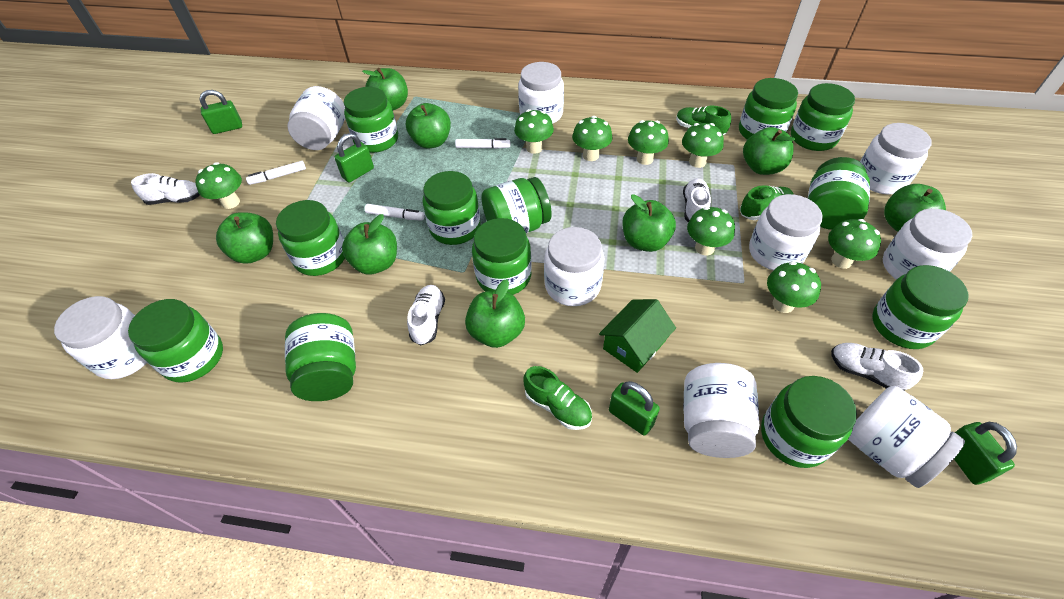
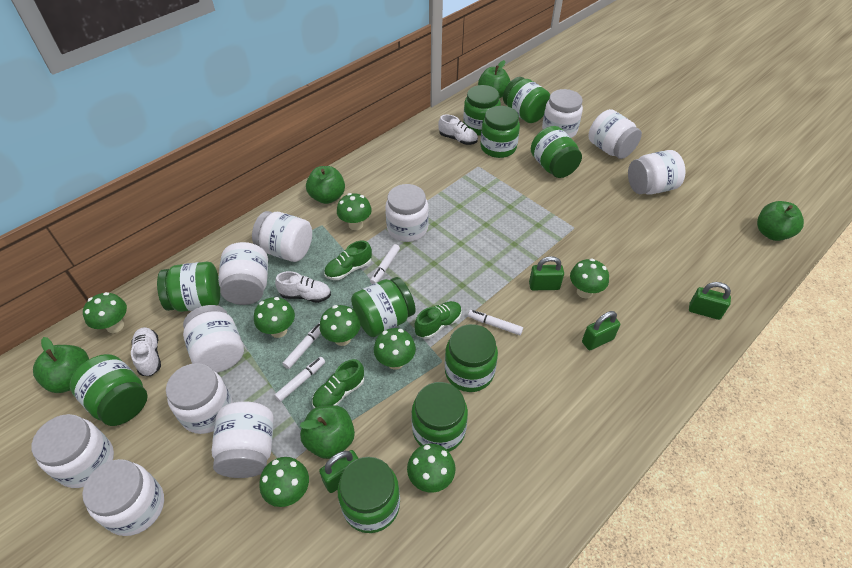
green apple: [216,212,273,264] [342,214,397,274] [362,68,408,110] [406,103,451,149] [465,279,525,348] [622,194,676,252] [743,127,795,175] [884,184,946,232] = 8 -> [33,337,89,393] [300,405,355,459] [306,166,345,204] [478,60,511,98] [757,201,804,241] = 5
green house: [599,299,676,373] = 1 -> none = 0
green jar: [128,299,223,383] [276,200,345,276] [285,313,356,401] [344,87,398,153] [423,171,481,245] [472,218,532,295] [481,177,552,233] [739,78,798,140] [761,376,857,468] [791,83,855,151] [808,157,870,230] [872,265,969,349] = 12 -> [70,354,148,426] [157,262,220,312] [337,457,400,533] [351,277,416,337] [411,382,468,452] [445,324,498,392] [463,85,501,136] [480,106,520,158] [503,77,550,123] [531,126,582,178] = 10
white jar: [54,296,147,379] [287,86,345,150] [518,62,564,124] [544,227,604,306] [684,363,759,458] [749,194,823,270] [848,386,965,488] [860,123,932,194] [883,208,972,280] = 9 -> [31,414,114,488] [82,459,164,536] [166,363,233,434] [183,305,244,373] [211,401,274,478] [218,242,268,305] [252,211,312,262] [385,184,429,242] [542,89,583,138] [589,109,642,159] [628,150,686,195] = 11
white marker: [246,161,306,185] [365,204,425,221] [455,138,510,149] = 3 -> [274,357,325,402] [282,323,321,369] [370,244,400,284] [468,310,523,335] = 4
white shoe: [131,173,200,205] [407,285,445,345] [683,178,711,222] [831,343,923,391] = 4 -> [131,327,161,376] [275,271,331,303] [438,115,478,145] = 3

